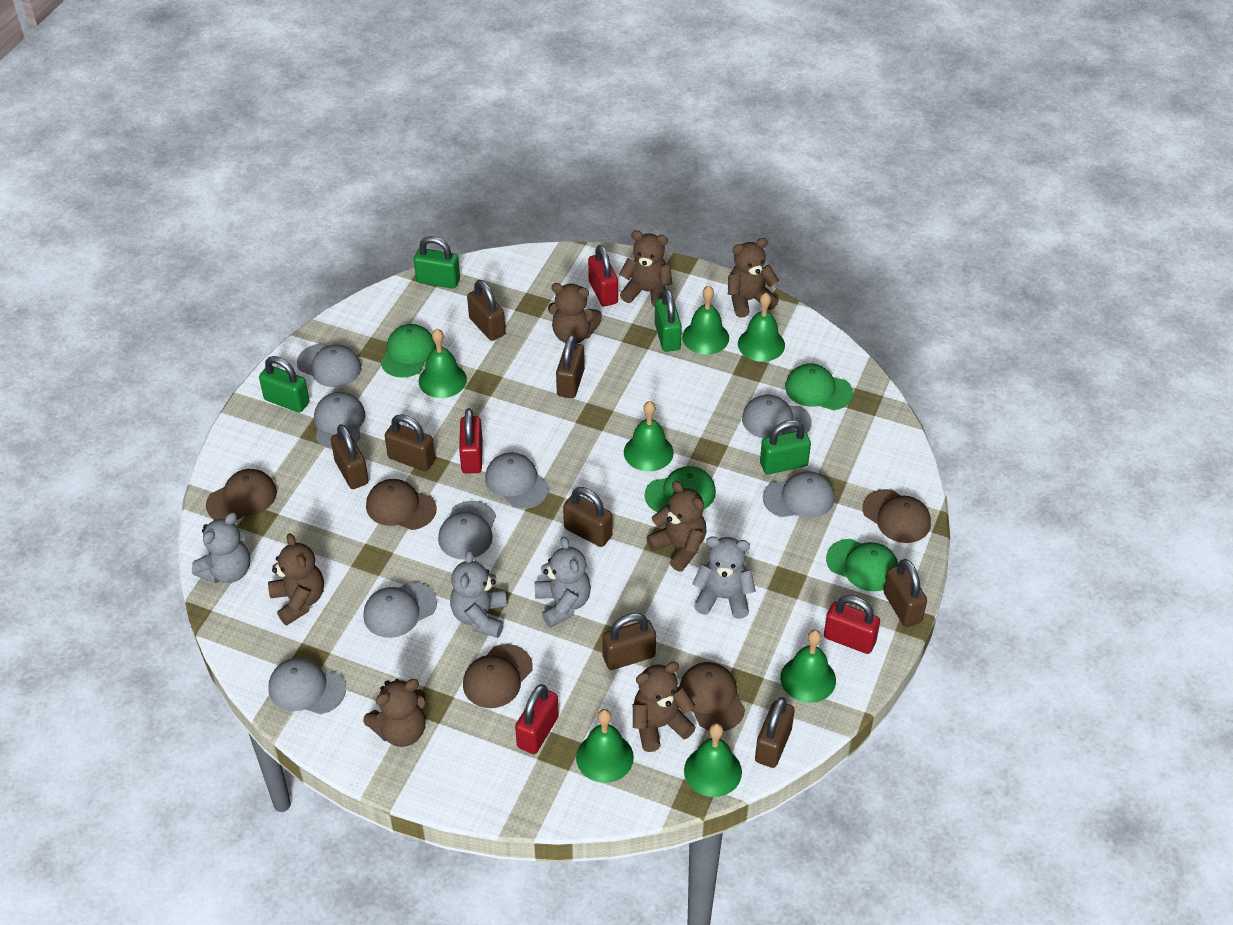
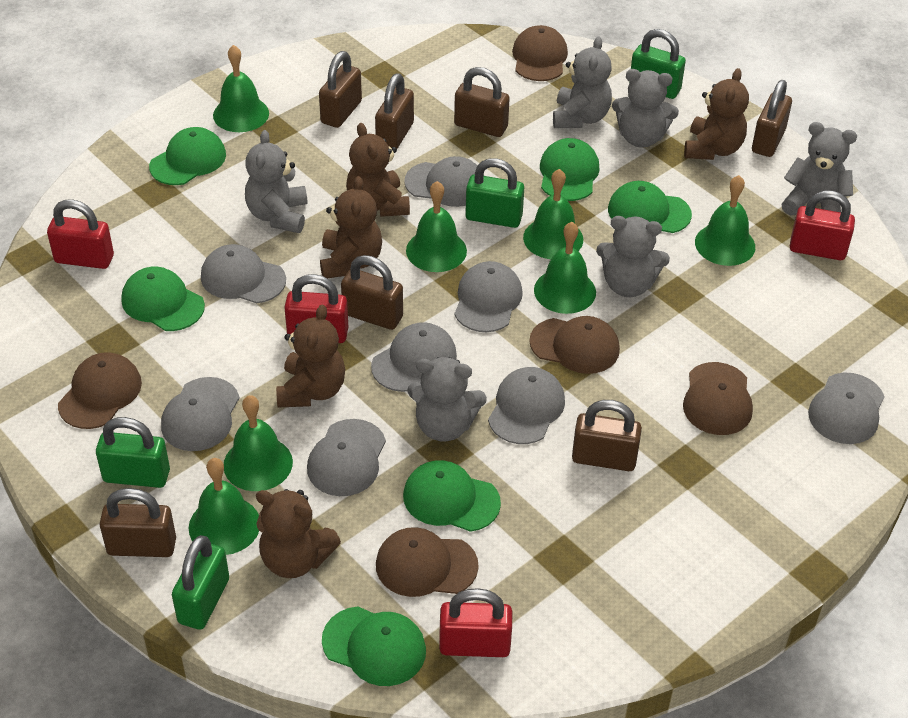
brown padlock: [331,424,369,489] [385,414,435,471] [467,280,506,341] [556,334,585,398] [563,487,612,547] [602,613,656,670] [755,697,795,768] [883,559,927,627] = 8 -> [100,488,176,557] [319,51,362,128] [341,255,403,330] [375,73,414,149] [454,67,510,137] [572,400,642,471] [752,80,792,157] = 7
brown teddy bear: [268,533,324,625] [363,679,426,747] [548,283,602,343] [619,231,672,307] [633,662,696,752] [646,481,706,572] [728,238,779,318] = 7 -> [256,489,341,578] [276,304,345,408] [320,176,382,279] [346,123,410,217] [684,68,749,160] = 5
green cap: [381,324,436,378] [645,466,716,512] [785,363,853,410] [826,539,898,591] = 4 -> [121,267,205,331] [149,127,226,185] [322,606,426,686] [403,460,501,532] [540,138,600,201] [608,181,692,233] = 6
grey teddy bear: [192,512,250,583] [450,550,507,638] [535,537,591,628] [692,537,756,619] = 4 -> [245,130,308,233] [407,357,487,442] [553,36,612,128] [596,216,670,297] [612,69,679,148] [782,122,857,215] = 6

